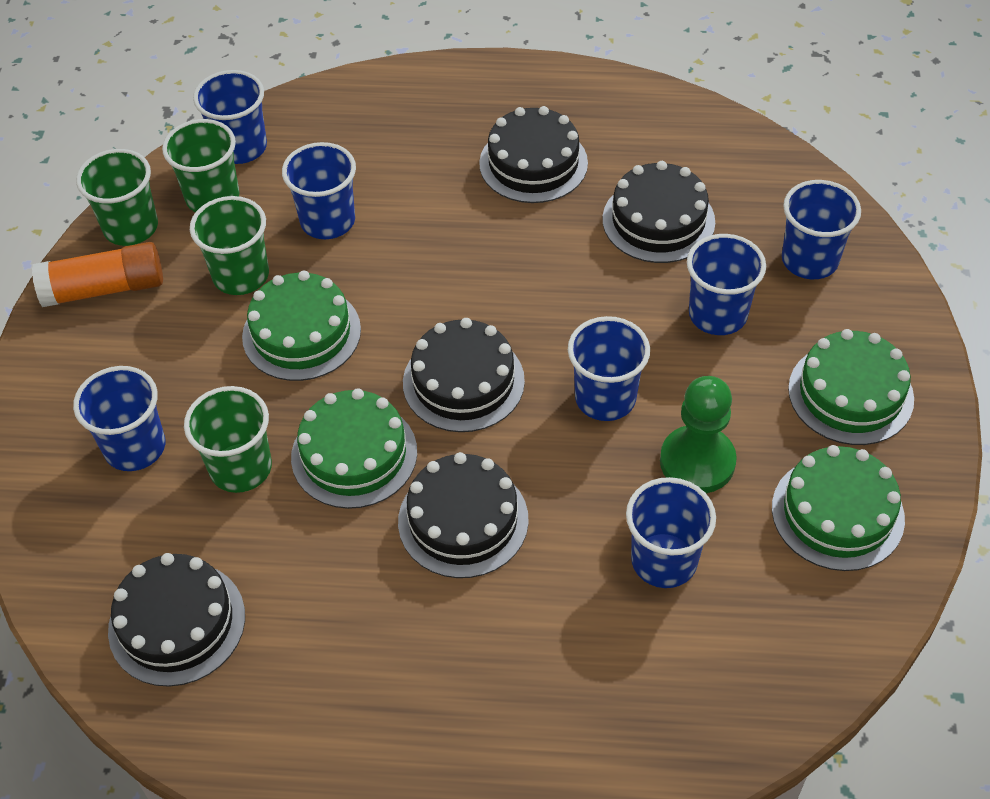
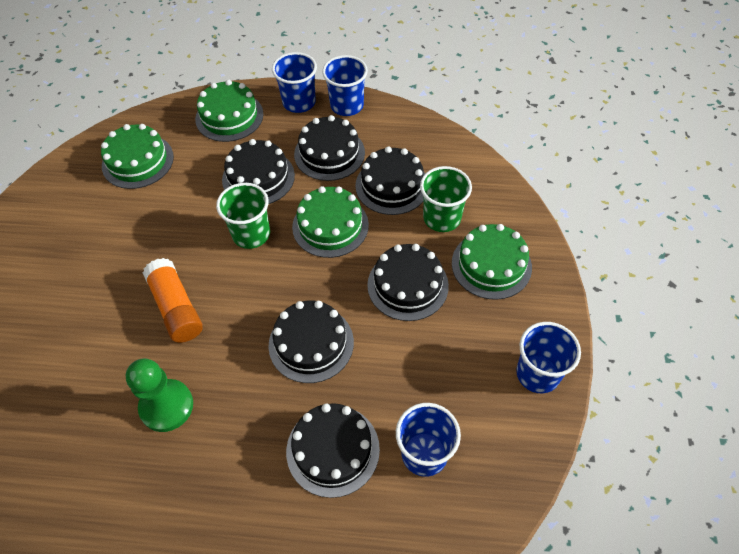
black cake: [108,553,245,687] [398,452,529,578] [403,318,525,432] [479,106,588,203] [603,161,715,263] = 5 -> [222,139,295,204] [268,301,354,383] [286,403,380,498] [294,115,365,181] [355,147,425,215] [367,244,449,321] = 6
blue cup: [73,366,165,471] [193,70,267,164] [282,142,356,239] [568,316,650,421] [626,477,716,588] [687,234,766,335] [782,180,861,279] = 7 -> [272,52,317,113] [322,55,368,116] [396,403,461,477] [516,322,581,393] = 4
green cup: [76,149,158,246] [162,119,240,212] [184,386,272,493] [190,196,269,295] = 4 -> [216,183,270,249] [420,166,472,232] = 2

